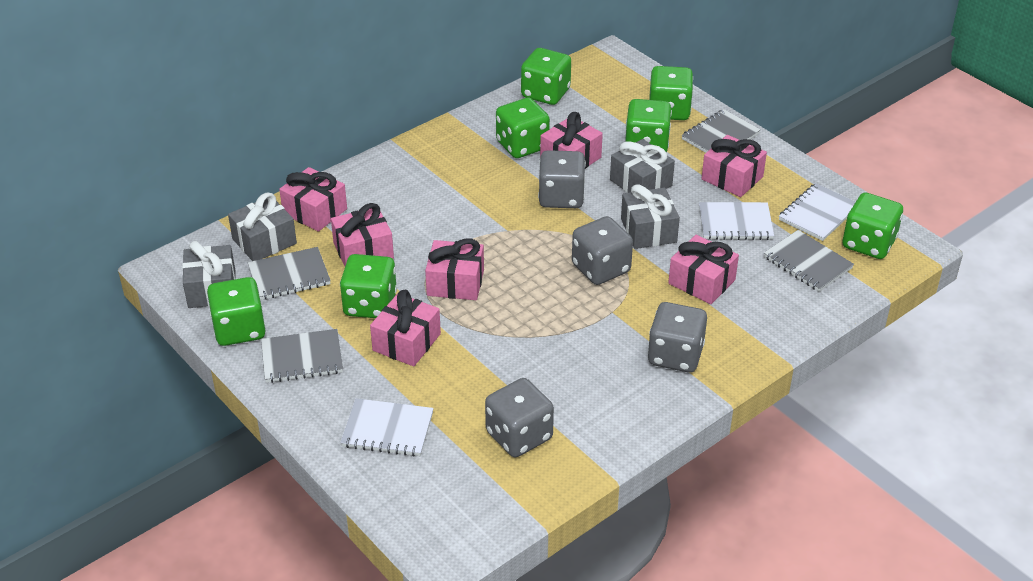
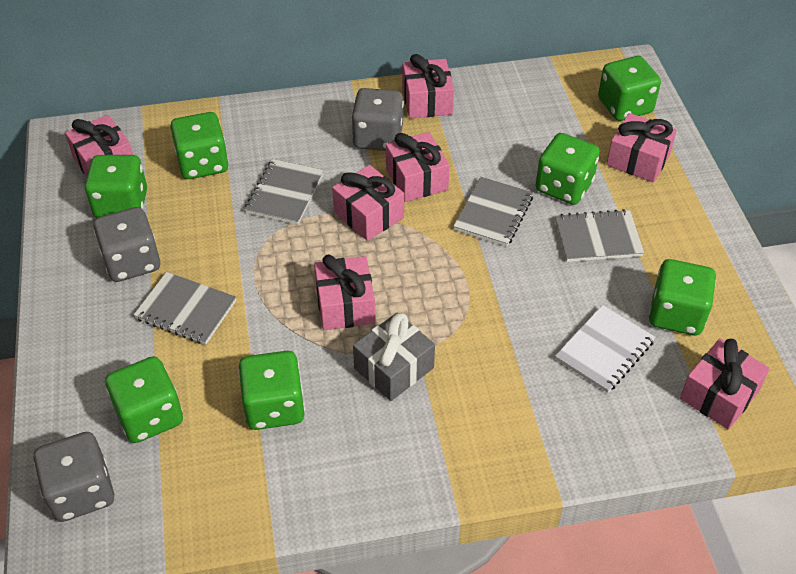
grey dice: [485,378,554,458] [538,150,586,208] [572,216,633,285] [648,302,707,373] = 4 -> [34,432,114,522] [93,207,160,282] [351,88,404,151] = 3
grey gift: [182,241,236,308] [228,192,297,261] [610,139,675,193] [621,184,680,249] = 4 -> [353,313,435,401] = 1
white notebook: [340,398,434,457] [699,202,774,240] [779,183,855,241] = 3 -> [555,305,655,393] = 1

